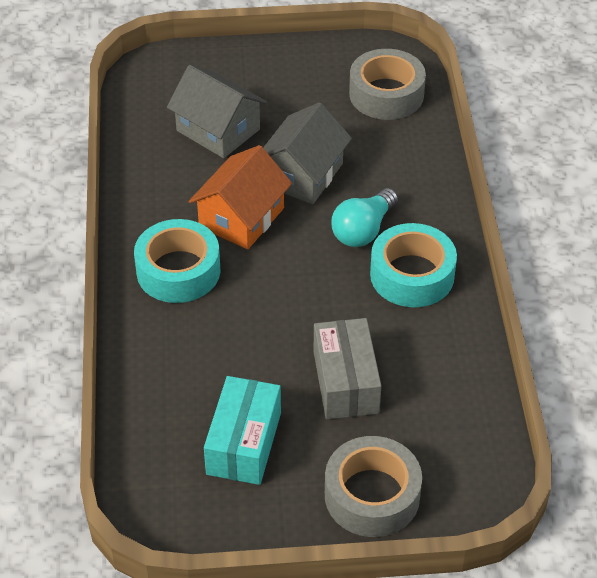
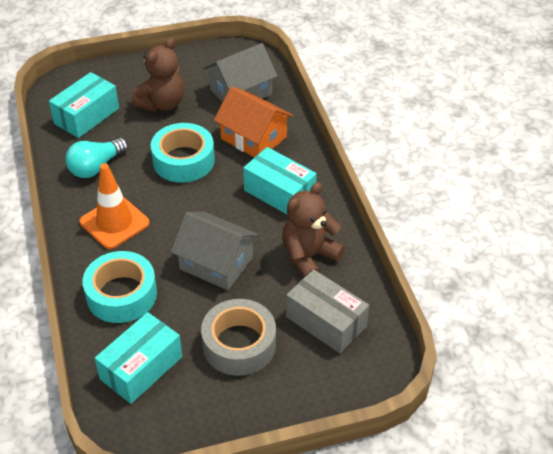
brown teddy bear: none = 0 -> [131,38,184,112] [282,182,345,278] = 2
grey tape: [325,436,422,537] [349,49,426,120] = 2 -> [201,299,276,376] = 1
orange traffic cone: none = 0 -> [80,163,149,249] = 1
turquoise box: [204,376,281,485] = 1 -> [49,72,119,138] [95,312,182,404] [243,147,317,214] = 3

